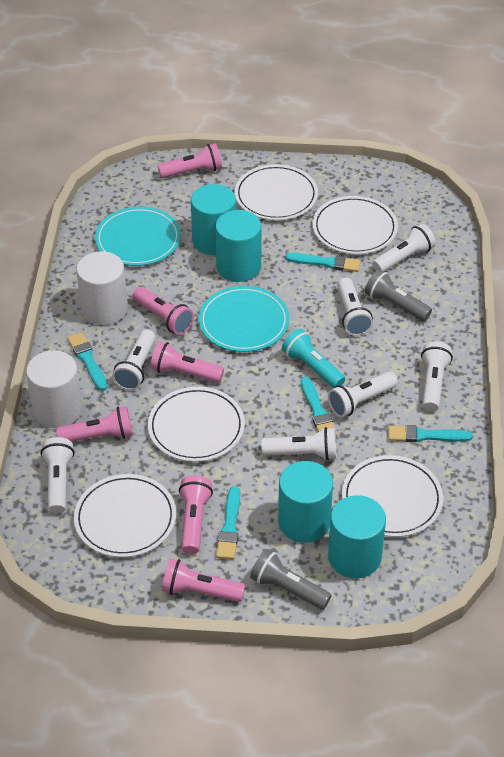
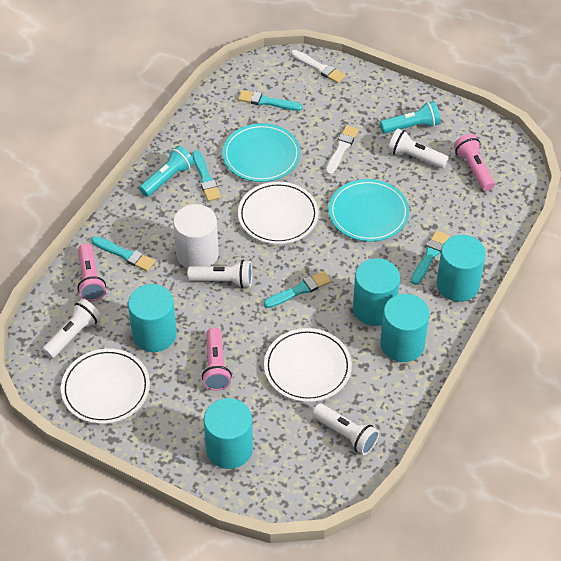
grey flashlight: [250,549,332,610] [365,269,432,321] = 2 -> none = 0
pink flashlight: [56,406,133,442] [132,287,194,335] [151,341,224,383] [158,143,222,178] [162,559,245,602] [179,475,213,554] = 6 -> [77,244,106,301] [202,328,232,391] [454,134,495,191] = 3
turquoise cylinder: [191,184,236,255] [215,210,262,282] [278,461,333,543] [328,495,386,578] = 4 -> [128,284,177,352] [204,398,253,469] [353,258,400,326] [380,294,430,362] [437,235,486,302] = 5
turquoise flashlight: [282,329,345,388] = 1 -> [139,146,194,197] [380,101,440,133] = 2
white brush: none = 0 -> [291,50,345,83] [325,125,359,175] = 2
white cylinder: [26,350,82,428] [76,251,128,325] = 2 -> [173,204,219,269] = 1
white flashlight: [41,437,74,513] [112,329,156,391] [261,427,337,461] [328,372,398,418] [337,277,373,336] [372,224,436,272] [421,341,453,411] = 7 -> [42,299,101,358] [187,260,252,288] [312,404,379,455] [388,129,449,169] = 4
white plate: [74,474,176,557] [148,387,245,462] [235,164,318,220] [313,196,398,254] [342,455,443,537] = 5 -> [61,348,150,424] [238,182,319,244] [264,328,352,402] = 3

